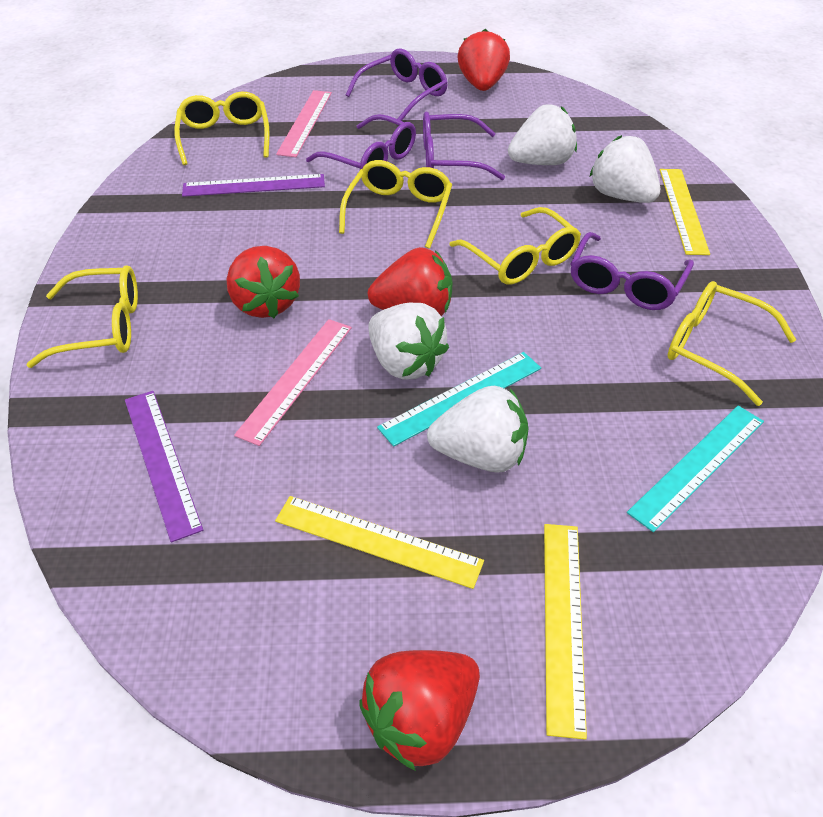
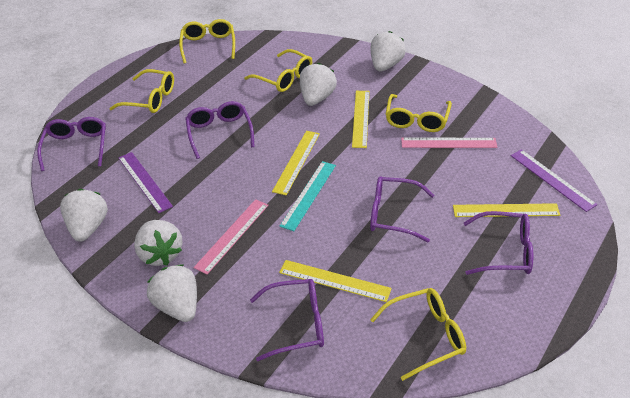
purple glasses: [306,114,416,169] [346,48,448,121] [423,112,505,180] [570,232,694,310] = 4 -> [37,117,106,171] [185,101,255,159] [250,279,324,361] [370,176,434,243] [464,211,533,275] = 5
red strawberry: [227,246,300,318] [359,650,480,771] [368,247,453,316] [458,29,510,91] = 4 -> none = 0
turquoise ruler: [377,352,541,447] [627,406,764,532] = 2 -> [279,161,336,231] = 1
white strawberry: [368,303,449,380] [427,386,529,473] [508,104,577,165] [590,135,660,203] = 4 -> [60,189,108,242] [134,220,182,266] [147,264,197,322] [300,63,337,106] [370,31,406,71] = 5
yellow ruler: [275,496,484,589] [544,524,587,740] [660,169,710,255] = 3 -> [272,131,320,195] [279,260,392,302] [352,91,369,148] [453,203,560,217] = 4

